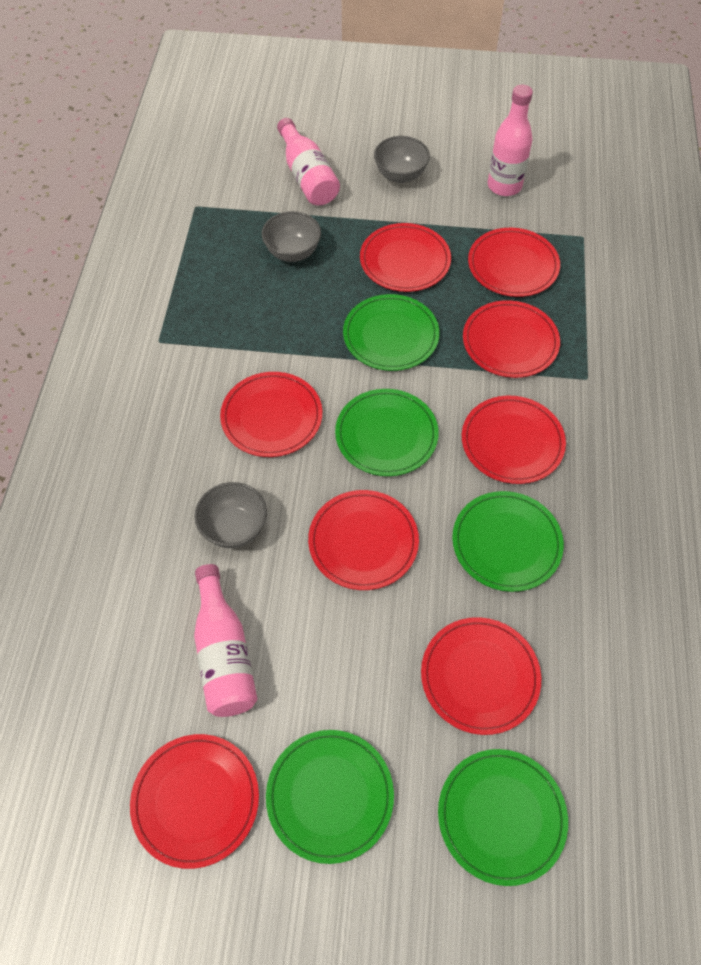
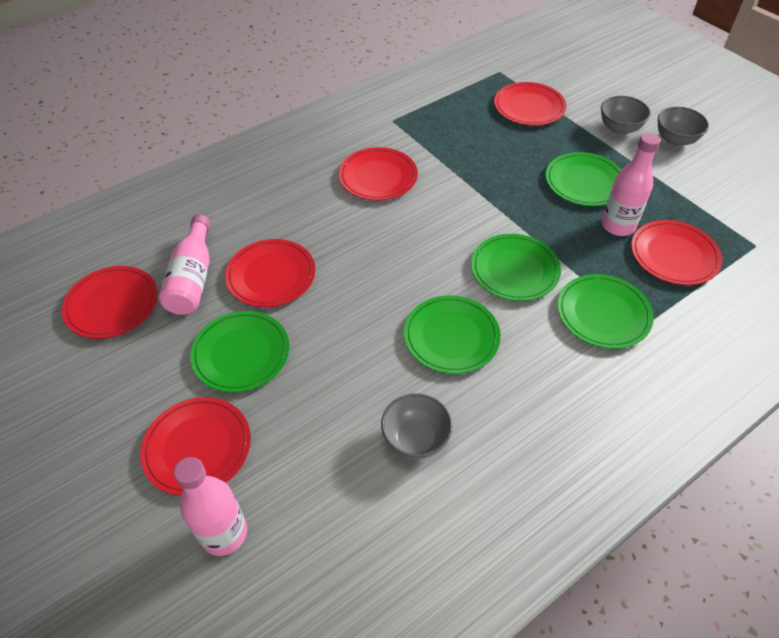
red plate: [130,734,259,869] [220,372,322,457] [308,490,419,590] [360,223,451,292] [421,617,541,735] [462,396,566,484] [463,300,560,378] [468,228,560,297] = 8 -> [62,266,158,339] [140,397,251,496] [225,239,315,307] [339,147,418,201] [494,82,566,126] [631,220,722,285] = 6

